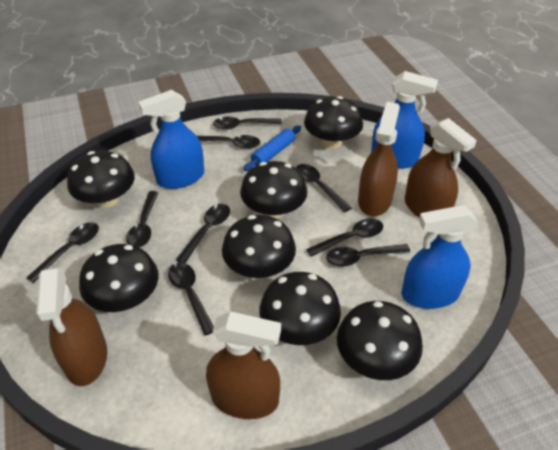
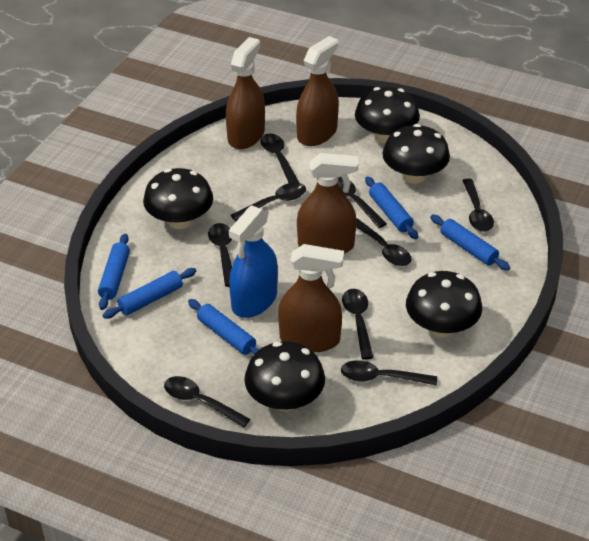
black mushroom: [67,151,135,208] [79,244,159,312] [222,215,296,278] [240,161,308,219] [260,272,341,345] [304,96,363,149] [337,301,423,380] = 7 -> [143,168,213,229] [244,341,325,411] [355,87,420,143] [382,124,450,184] [406,271,482,337] = 5
blue rolling pin: [243,125,301,171] = 1 -> [98,234,130,310] [103,268,196,319] [188,299,260,355] [365,177,418,239] [430,215,510,271] = 5
blue spray bottle: [138,90,204,189] [371,71,438,169] [401,205,478,309] = 3 -> [229,205,278,318] = 1

